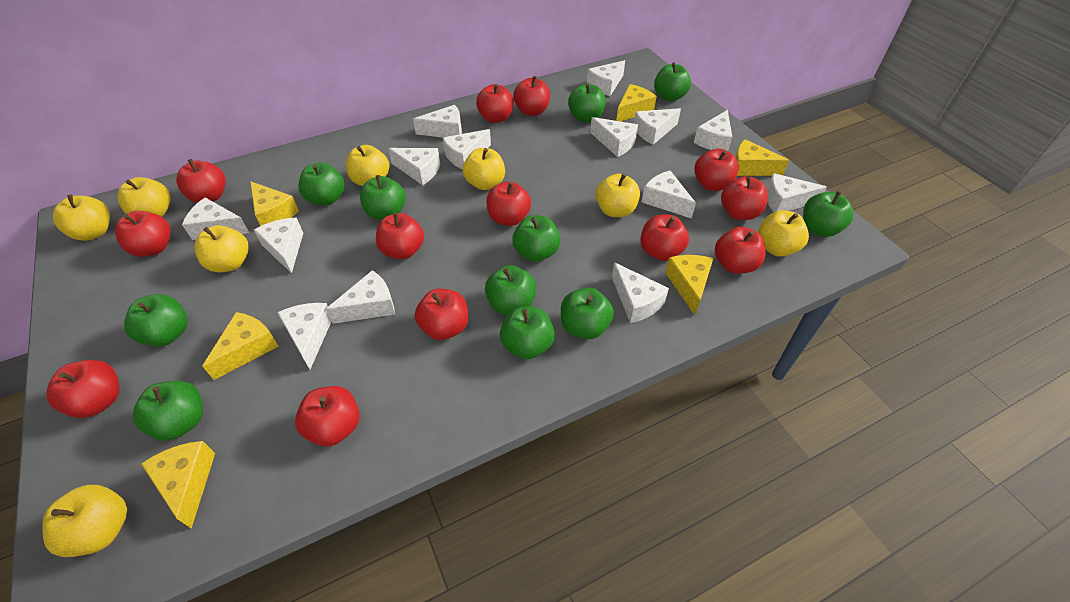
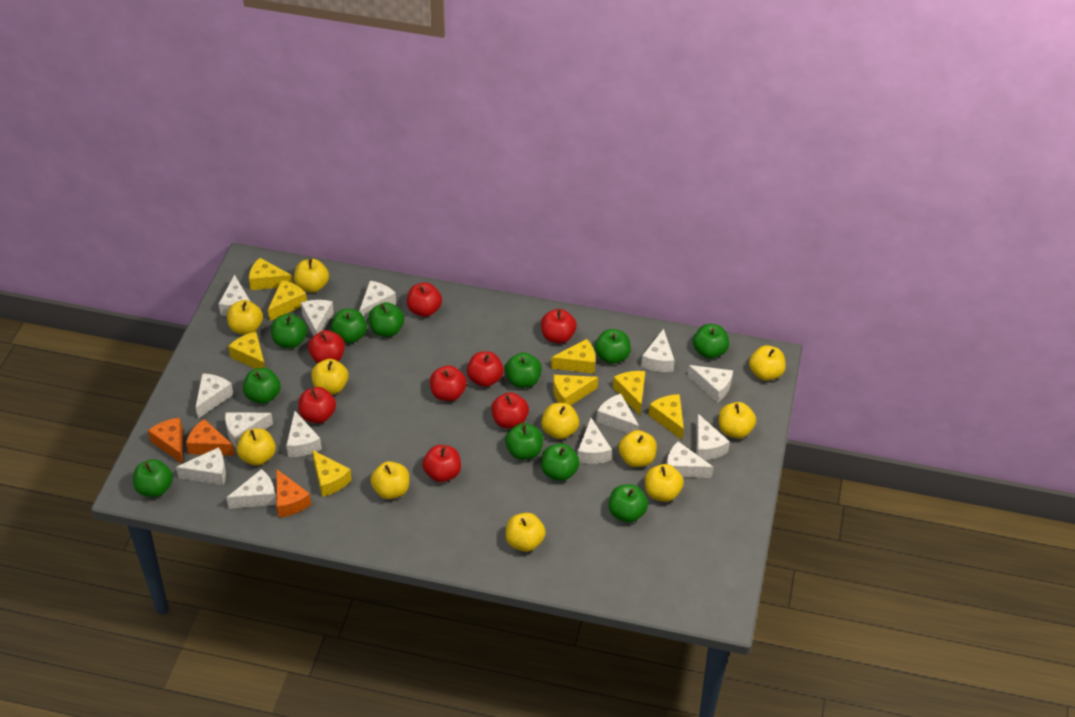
orange cheese: none = 0 -> [148,418,183,464] [186,419,235,456] [276,469,311,518] = 3
red apple: [46,360,120,418] [115,211,171,257] [176,159,226,203] [295,386,360,446] [376,213,424,259] [415,289,468,340] [476,84,514,123] [486,181,531,226] [513,76,550,116] [640,215,689,261] [694,148,739,191] [715,227,765,274] [721,176,768,220] = 13 -> [298,387,336,423] [308,330,345,363] [407,283,442,317] [422,445,461,482] [430,365,467,401] [467,351,504,387] [491,392,529,429] [541,309,577,343] = 8
yellow apple: [43,485,127,557] [53,195,110,241] [117,177,170,217] [195,225,249,272] [346,145,389,186] [463,148,505,190] [595,174,640,217] [758,210,809,257] = 8 -> [227,300,263,335] [237,428,276,466] [294,259,329,293] [311,359,348,394] [370,461,410,499] [506,513,546,552] [541,403,579,439] [619,430,657,467] [645,464,684,502] [719,402,756,439] [749,345,786,381] = 11
yellow cheese: [141,441,215,529] [202,312,279,380] [250,181,299,226] [616,84,657,121] [665,255,713,315] [735,139,789,176] = 6 -> [228,332,265,369] [249,258,293,290] [268,280,307,321] [312,450,352,497] [551,339,596,374] [553,375,598,405] [613,371,645,415] [648,394,684,440] = 8

